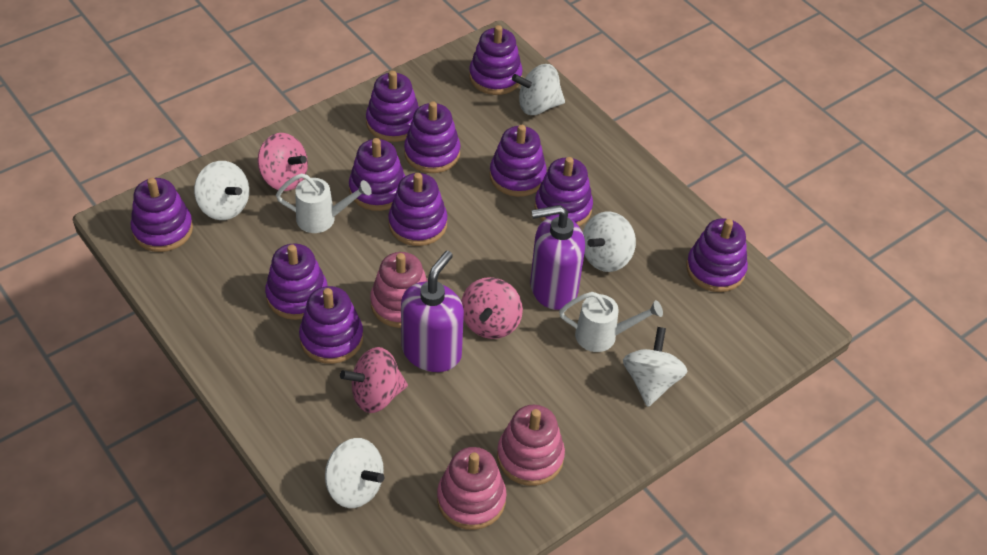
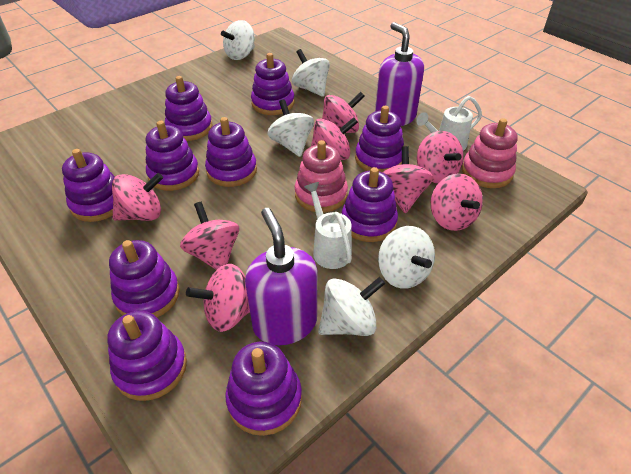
pink spinning top: [258,133,308,191] [340,347,408,413] [461,277,523,339] = 3 -> [112,173,163,221] [180,202,239,270] [186,264,250,332] [311,117,358,160] [322,92,365,133] [382,146,434,213] [417,131,464,183] [431,173,483,231] = 8
pink stacking toy: [370,252,428,328] [437,447,507,530] [497,405,565,486] = 3 -> [295,140,348,212] [462,118,517,188] = 2
purple stacking toy: [131,178,193,252] [265,244,328,320] [299,286,363,364] [349,138,405,211] [366,71,419,142] [388,173,447,246] [404,101,460,173] [469,25,523,95] [489,125,547,197] [535,157,593,226] [686,219,748,292] = 11 -> [62,149,115,222] [107,311,187,401] [109,240,180,317] [146,121,199,191] [165,76,213,141] [205,117,257,187] [225,342,302,436] [251,53,294,115] [342,167,398,242] [355,106,404,172] = 10

